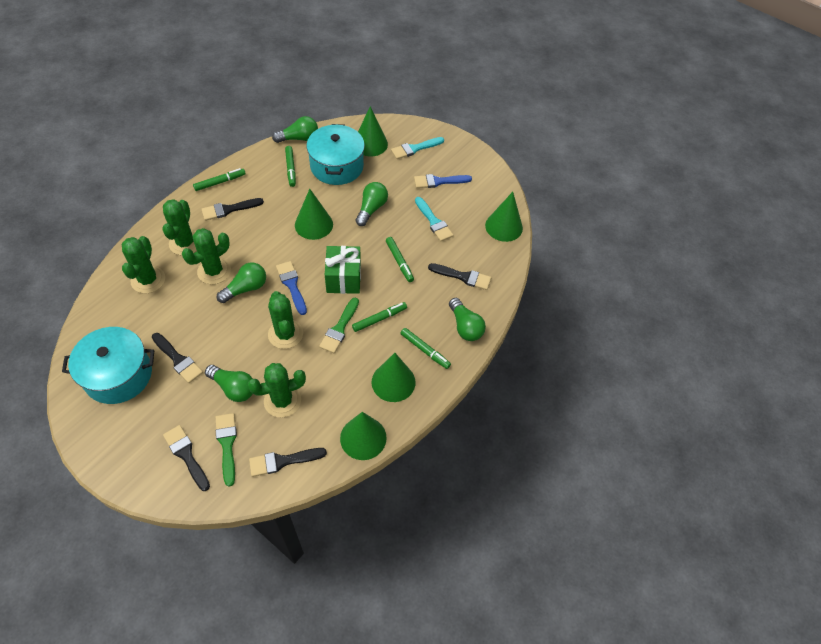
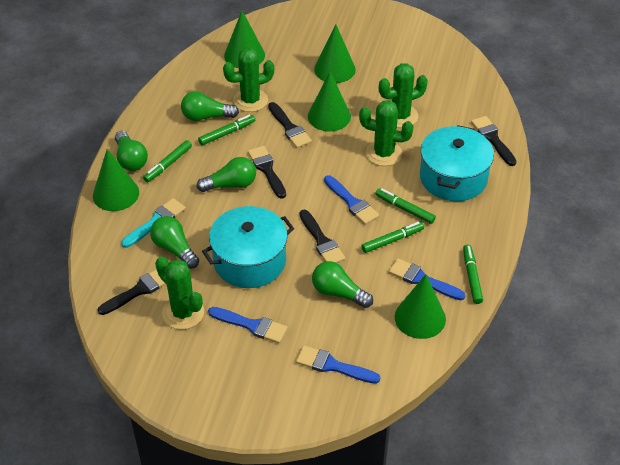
blue brush: [276,261,307,315] [414,174,472,188] = 2 -> [208,307,288,343] [296,346,380,384] [324,175,379,225] [389,258,466,300] = 4
green brush: [216,413,237,487] [319,298,359,353] = 2 -> none = 0
green cactus: [122,236,165,293] [162,199,197,255] [182,228,231,284] [248,363,306,417] [268,291,303,349] = 5 -> [155,256,204,330] [223,48,274,112] [359,100,414,166] [379,63,428,128] = 4
green gift: [325,246,361,294] = 1 -> none = 0
turquoise brush: [391,137,444,159] [415,197,454,241] = 2 -> [121,198,186,248] = 1

